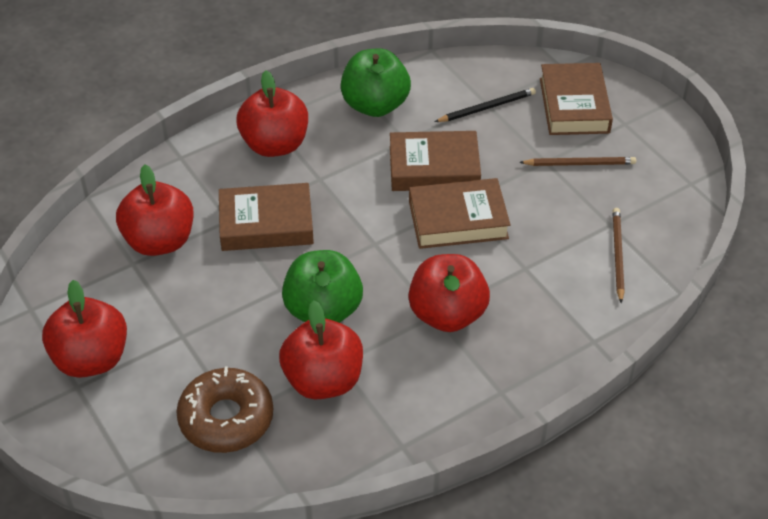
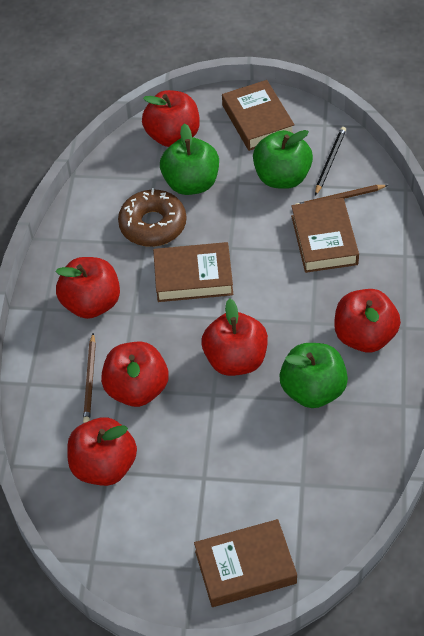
green apple: [282,250,363,323] [341,49,411,117] = 2 -> [160,124,219,195] [253,130,313,189] [279,343,348,408] = 3
red apple: [42,280,127,378] [116,165,193,256] [237,71,308,157] [279,300,363,399] [408,254,490,332] = 5 -> [56,257,120,319] [67,417,137,486] [101,342,169,407] [142,90,200,147] [202,299,268,376] [334,289,401,352] = 6

